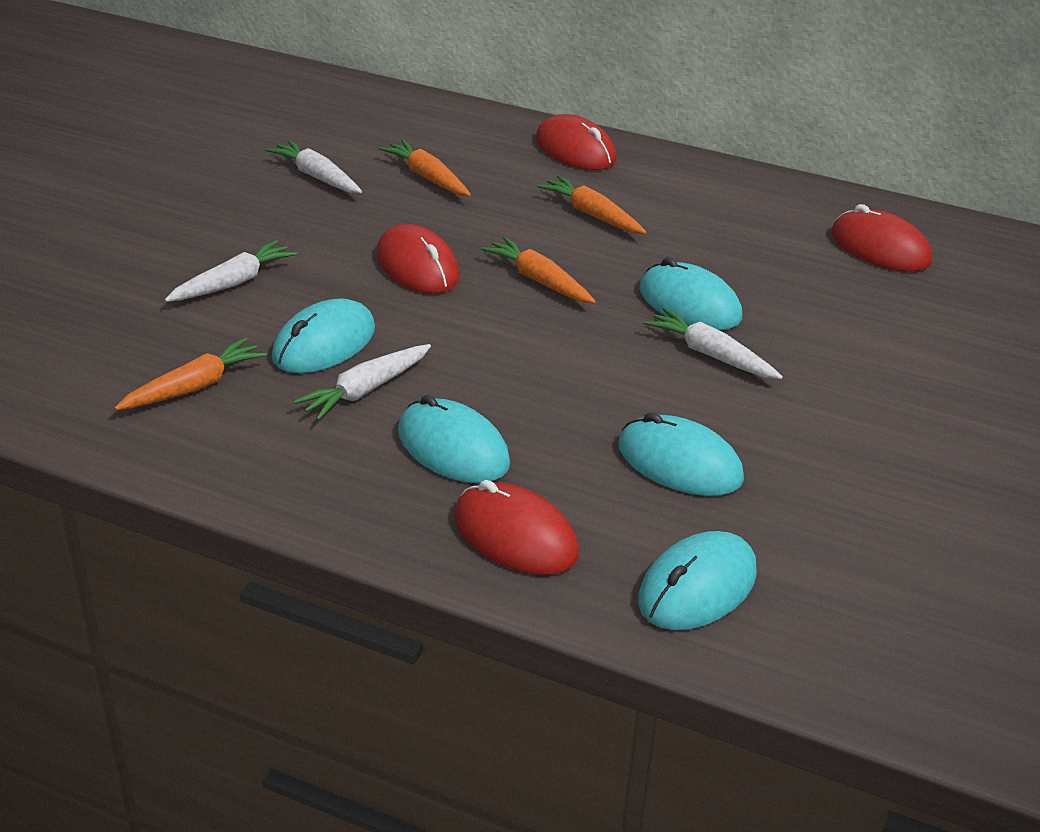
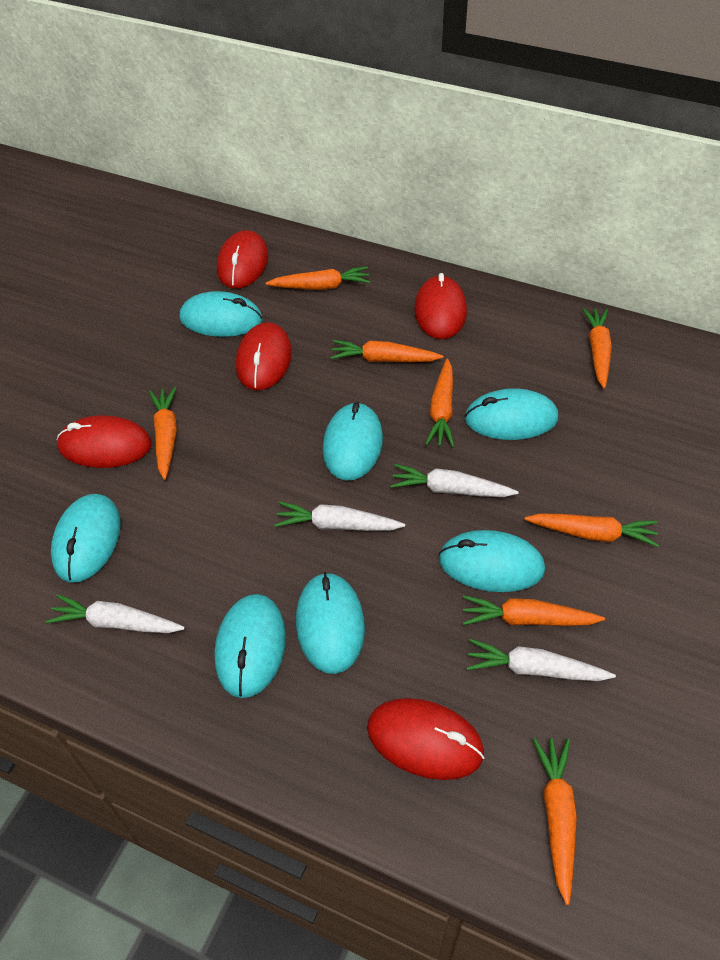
orange carrot: [114,337,267,410] [379,139,471,196] [481,237,596,304] [537,175,647,234] = 4 -> [149,387,177,480] [266,266,371,290] [330,340,443,362] [425,359,454,447] [463,595,605,626] [524,513,659,547] [533,738,577,905] [582,308,612,388] = 8
red mouse: [377,224,460,294] [454,480,579,575] [536,114,617,170] [832,204,932,272] = 4 -> [57,415,152,468] [217,230,268,288] [236,322,292,390] [367,698,485,780] [414,273,467,339] = 5
turquoise mouse: [272,298,375,373] [398,395,510,483] [618,412,744,496] [638,531,757,630] [639,257,742,330] = 5 -> [51,494,121,583] [179,291,262,337] [214,594,286,698] [296,572,365,674] [322,402,383,481] [439,530,545,592] [465,388,558,440] = 7

